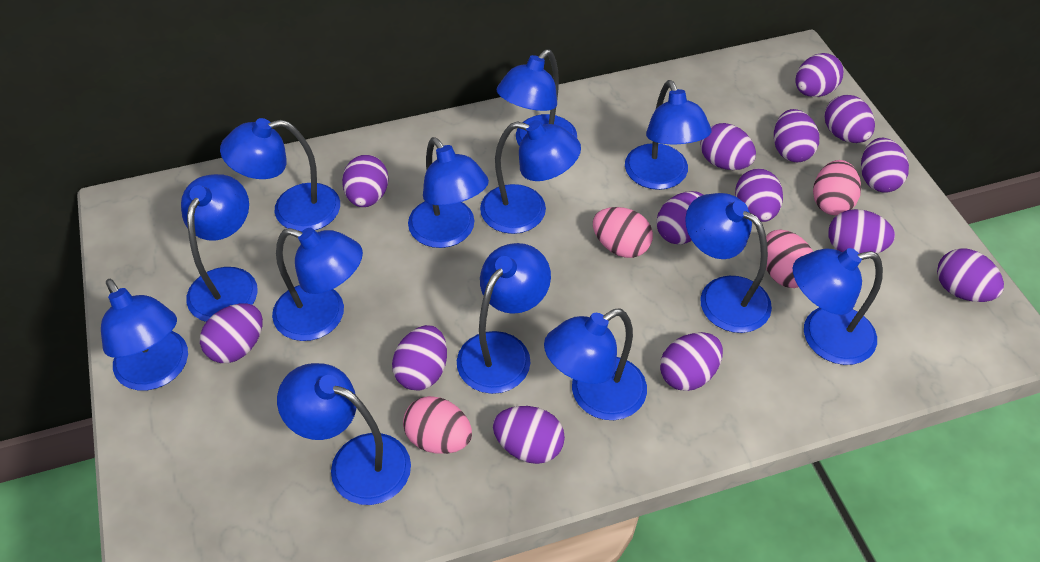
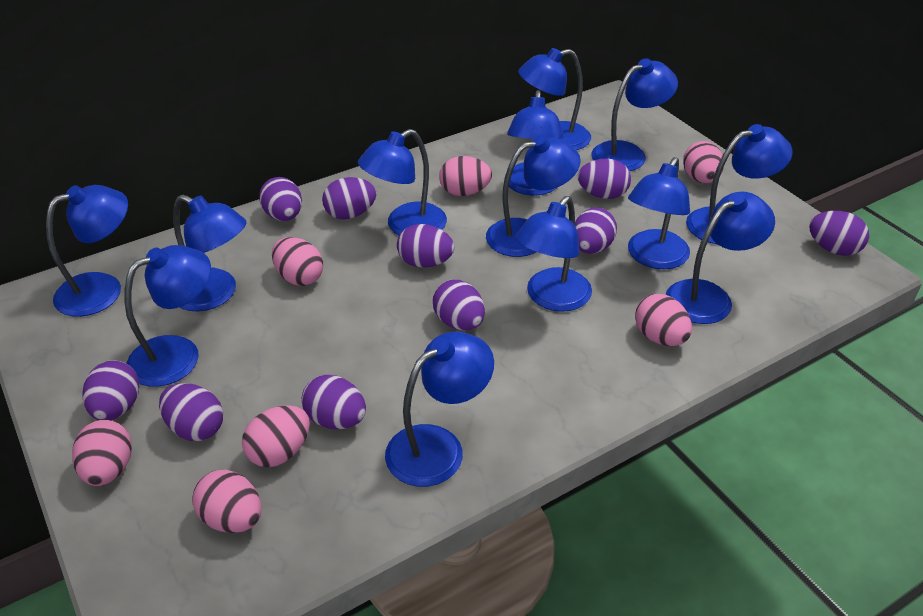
pink egg: [403,396,472,454] [593,207,653,258] [766,229,813,288] [813,160,861,215] = 4 -> [72,420,132,486] [192,470,261,533] [242,405,310,467] [272,237,323,286] [439,156,492,196] [635,294,692,346] [683,141,724,183] = 7
purple egg: [200,304,263,363] [342,155,389,207] [392,325,447,391] [493,406,565,464] [656,191,703,244] [660,332,723,391] [700,123,756,170] [735,168,783,222] [774,109,819,162] [795,53,844,97] [824,95,875,143] [828,209,895,254] [861,138,909,193] [937,248,1004,302] = 14 -> [82,360,139,420] [159,383,223,441] [259,177,302,221] [302,375,366,429] [322,177,376,219] [397,224,454,268] [433,280,485,330] [575,208,617,254] [578,158,631,199] [809,211,869,256] = 10

